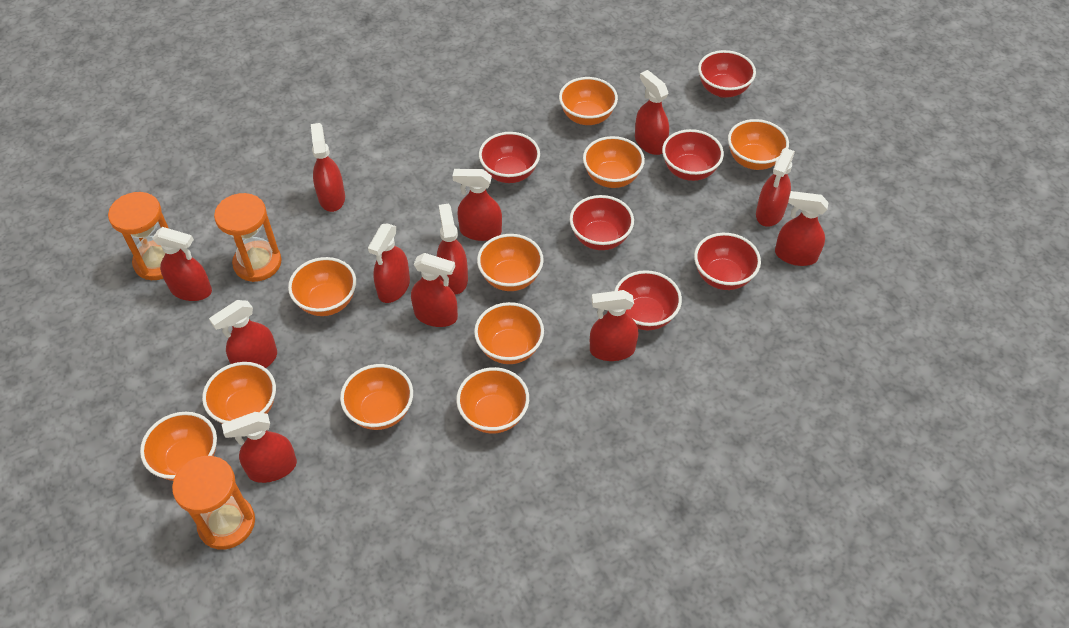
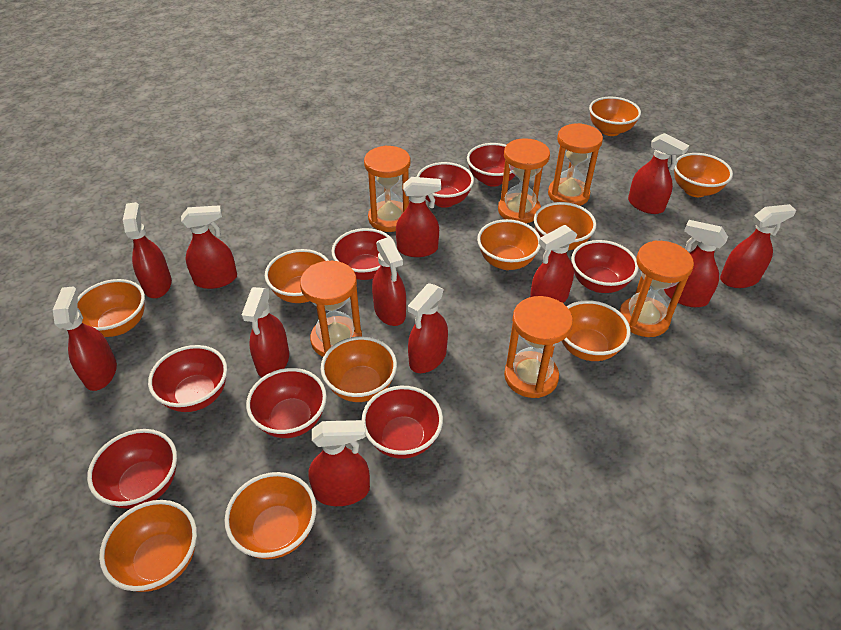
orange hourglass: [108,192,168,280] [172,456,255,549] [214,193,282,282] = 3 -> [300,261,362,357] [364,145,410,232] [498,138,550,223] [504,296,573,398] [548,123,603,206] [619,240,694,337] = 6
red bowl: [479,132,540,183] [570,195,634,250] [614,270,682,330] [662,129,724,181] [694,233,761,290] [698,50,756,98] = 6 -> [87,429,177,509] [148,345,227,412] [246,368,327,438] [331,228,396,280] [362,386,443,459] [417,162,474,208] [467,143,516,187] [571,240,639,293] = 8

